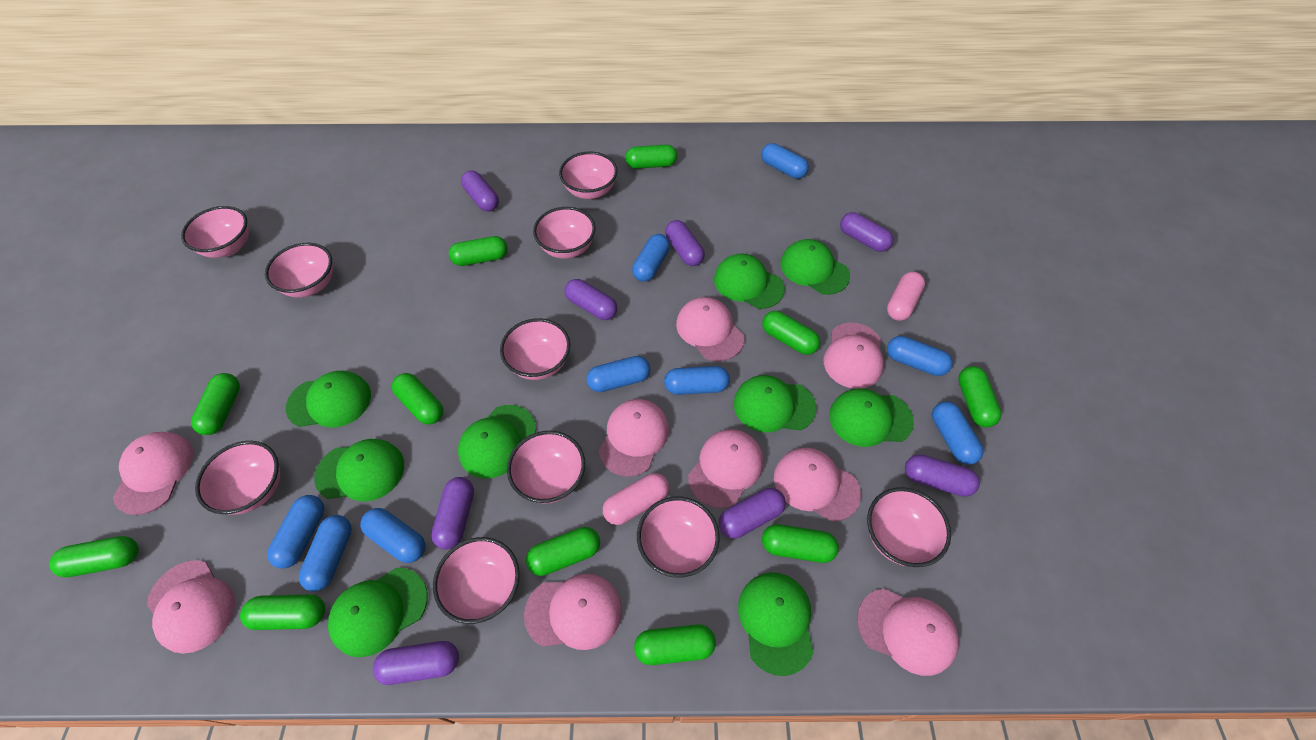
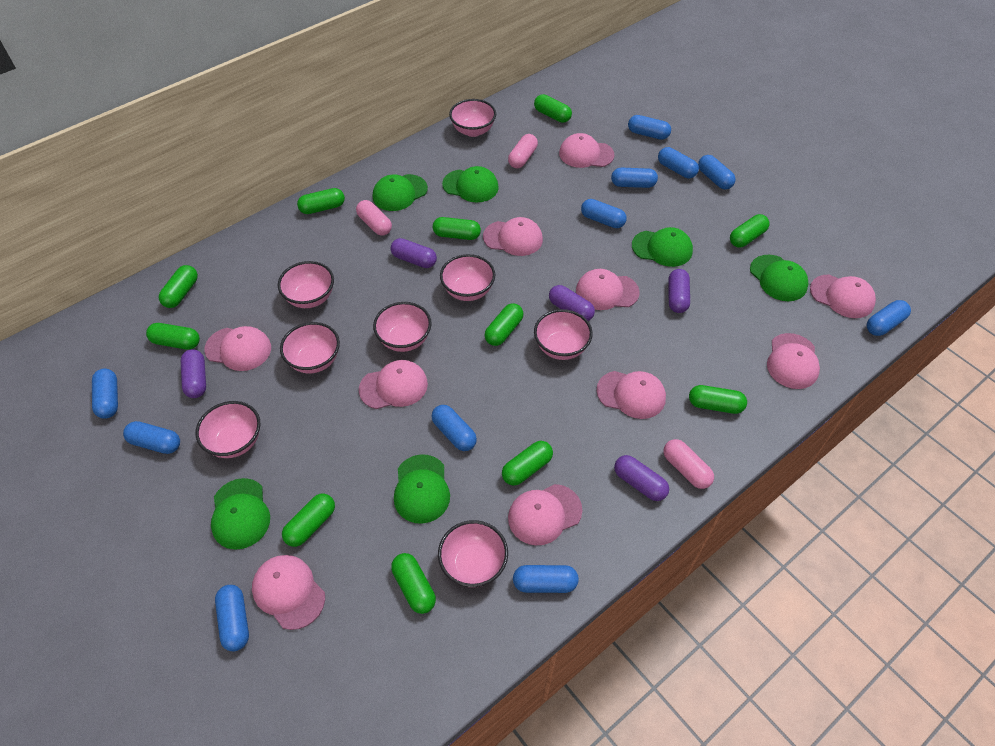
blue capsule: [267,495,324,569] [299,515,352,592] [360,508,425,563] [586,356,651,392] [632,234,670,282] [664,366,730,395] [761,143,809,179] [887,336,953,376] [932,401,984,465] = 9 -> [92,369,118,419] [123,421,180,454] [215,585,249,651] [431,405,477,451] [513,565,579,593] [581,199,627,228] [611,168,658,188] [628,115,671,140] [658,147,699,178] [698,155,736,190] [867,300,911,336] = 11
green cap: [286,371,371,427] [314,439,404,502] [328,568,428,657] [458,405,536,479] [714,254,785,309] [734,375,817,432] [738,572,814,676] [780,239,850,295] [829,388,914,447] = 9 -> [211,478,270,550] [373,174,428,211] [394,454,450,524] [442,166,499,202] [632,227,693,267] [750,255,809,301] = 6
pink bowl: [181,206,249,258] [195,441,280,515] [265,243,333,298] [433,537,520,624] [500,318,570,380] [507,431,585,504] [533,207,596,259] [559,151,618,199] [637,497,720,578] [867,487,951,567] = 10 -> [196,401,261,458] [278,261,334,308] [280,322,340,373] [373,302,432,352] [438,520,508,587] [440,254,495,301] [449,99,496,137] [534,309,593,360] = 8
pink cap: [113,432,193,515] [147,560,235,654] [524,574,622,650] [599,399,669,477] [676,297,744,361] [688,429,764,508] [774,448,861,522] [824,322,884,389] [857,588,959,676] = 9 -> [204,326,271,371] [252,555,325,630] [359,360,428,409] [483,217,543,256] [508,484,582,545] [559,133,615,168] [576,269,640,310] [596,371,666,419] [767,333,820,389] [810,275,876,318] = 10
pink capsule: [603,473,669,525] [887,272,925,321] = 2 -> [356,200,392,236] [508,134,538,168] [664,439,714,489] = 3
purple capsule: [373,641,459,685] [431,477,474,550] [461,171,499,211] [564,279,617,320] [665,220,705,266] [719,488,786,539] [840,212,893,252] [905,454,980,497] = 8 -> [181,349,206,398] [391,238,437,268] [549,285,595,321] [614,455,669,501] [668,269,690,313] = 5

